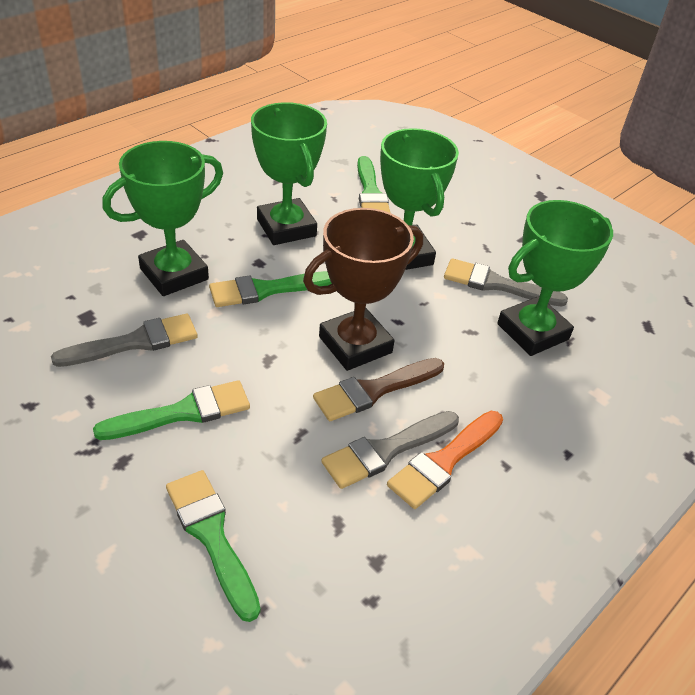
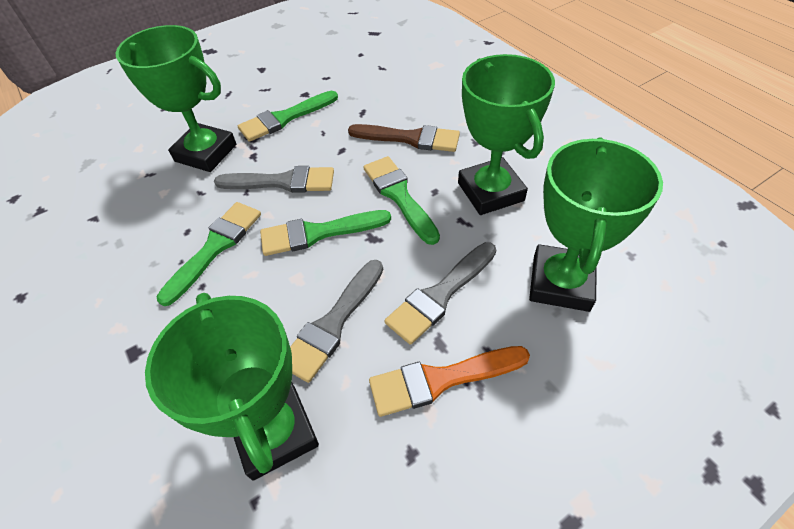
brown trophy: [303,208,423,371] = 1 -> none = 0

